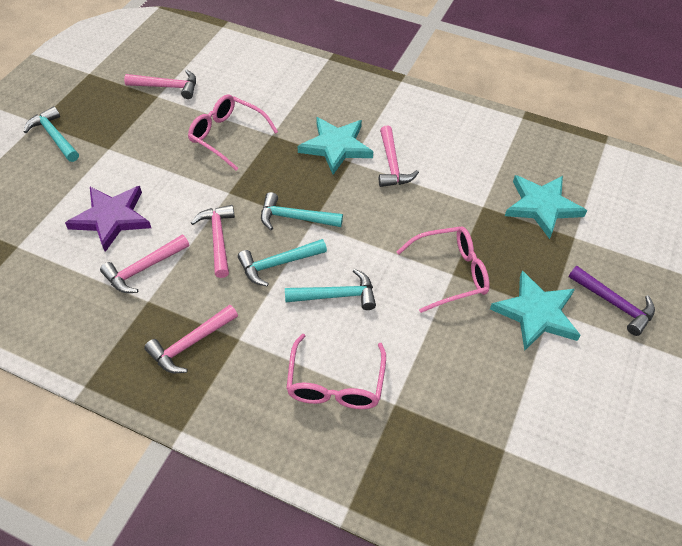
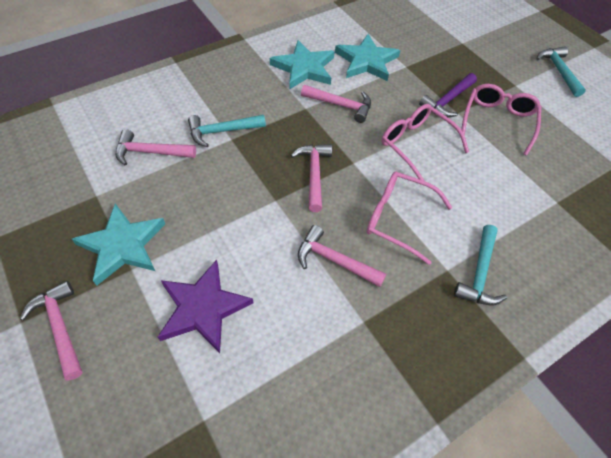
turquoise hammer: [24,106,79,162] [238,239,327,287] [261,192,343,230] [285,269,376,310] = 4 -> [188,115,266,147] [454,225,507,306] [536,46,586,97] = 3

